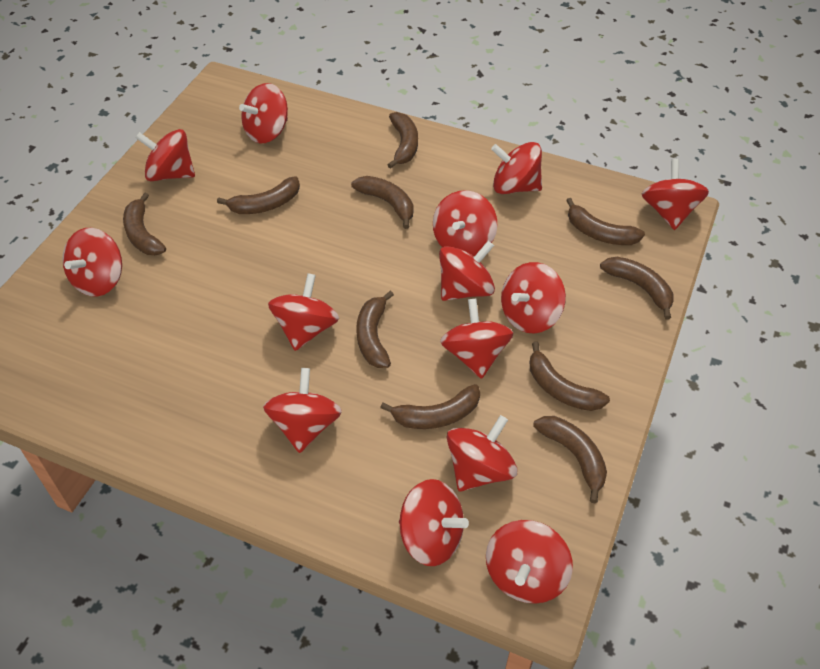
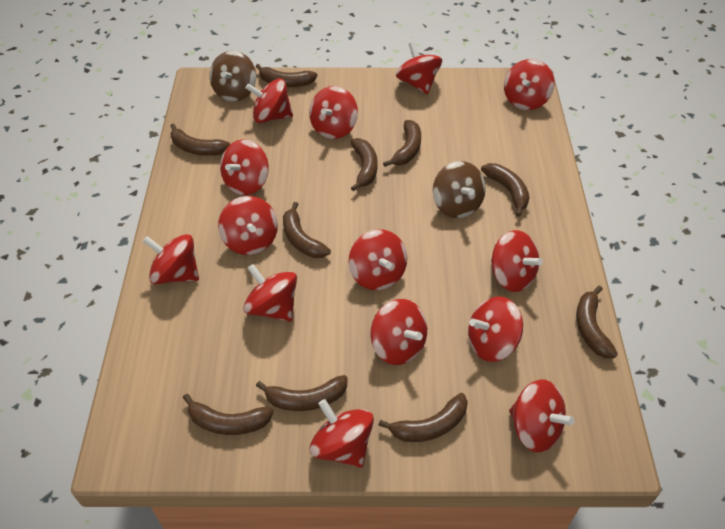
brown spinning top: none = 0 -> [209,51,256,102] [433,161,486,218] = 2

